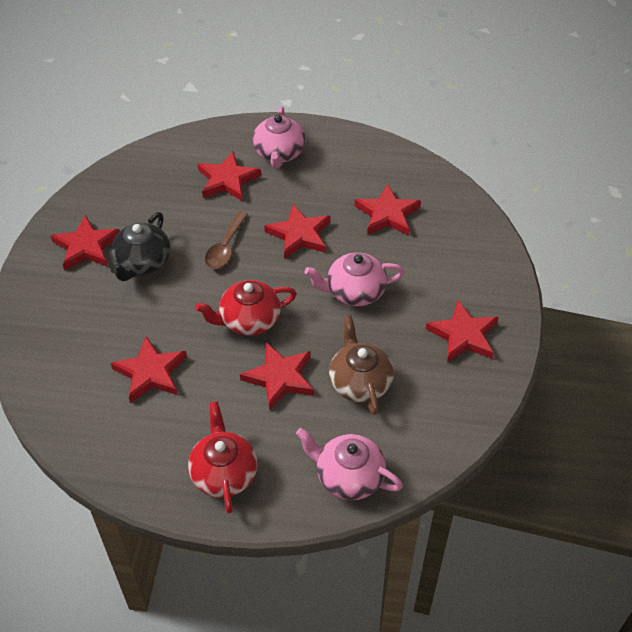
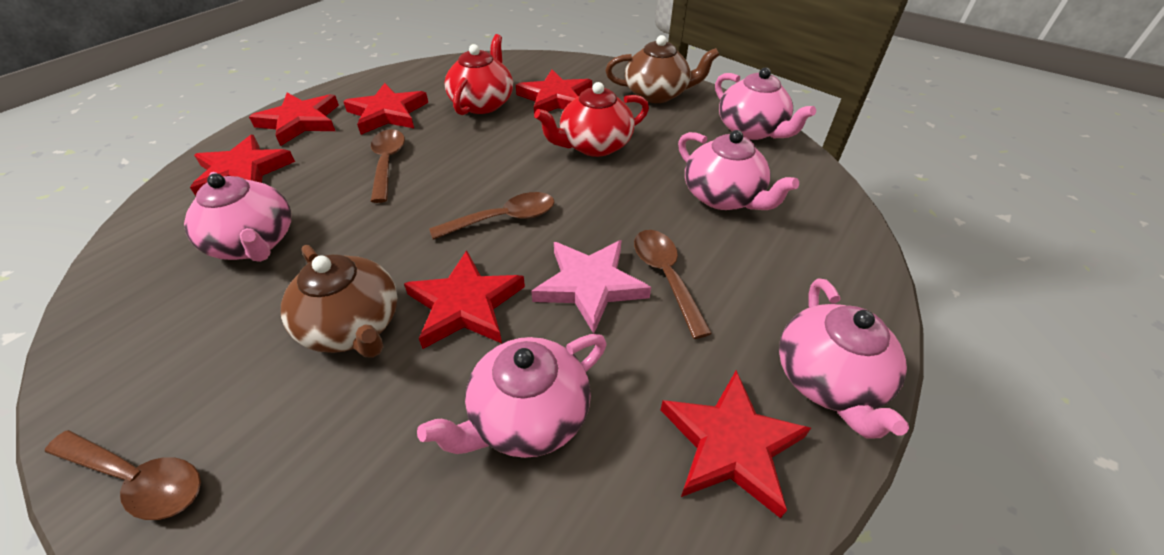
black teapot: [111,212,171,281] = 1 -> none = 0
brown spoon: [205,211,248,269] = 1 -> [45,430,201,520] [370,129,405,203] [429,192,555,240] [634,230,712,339] = 4
brown teapot: [329,315,394,415] = 1 -> [281,245,398,358] [605,35,719,103] = 2
pink star: none = 0 -> [531,240,651,334] = 1
pink teapot: [252,106,306,168] [296,428,403,500] [305,252,405,306] = 3 -> [184,172,291,262] [417,334,607,458] [678,130,799,210] [715,67,816,140] [779,279,909,438] = 5
red star: [51,215,120,271] [111,336,187,403] [198,151,261,201] [240,342,314,411] [264,204,331,259] [355,183,421,236] [426,300,499,362] = 7 -> [190,135,295,196] [249,93,339,146] [343,83,428,135] [404,250,525,349] [516,70,592,114] [661,370,811,518] = 6

